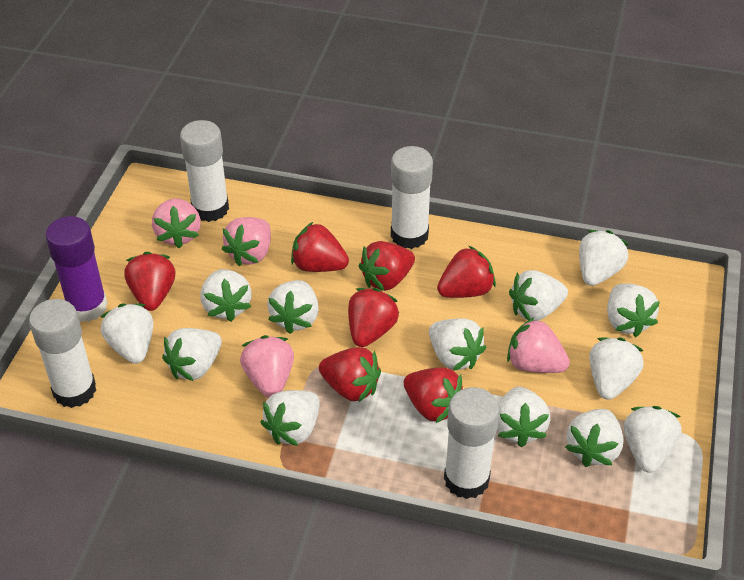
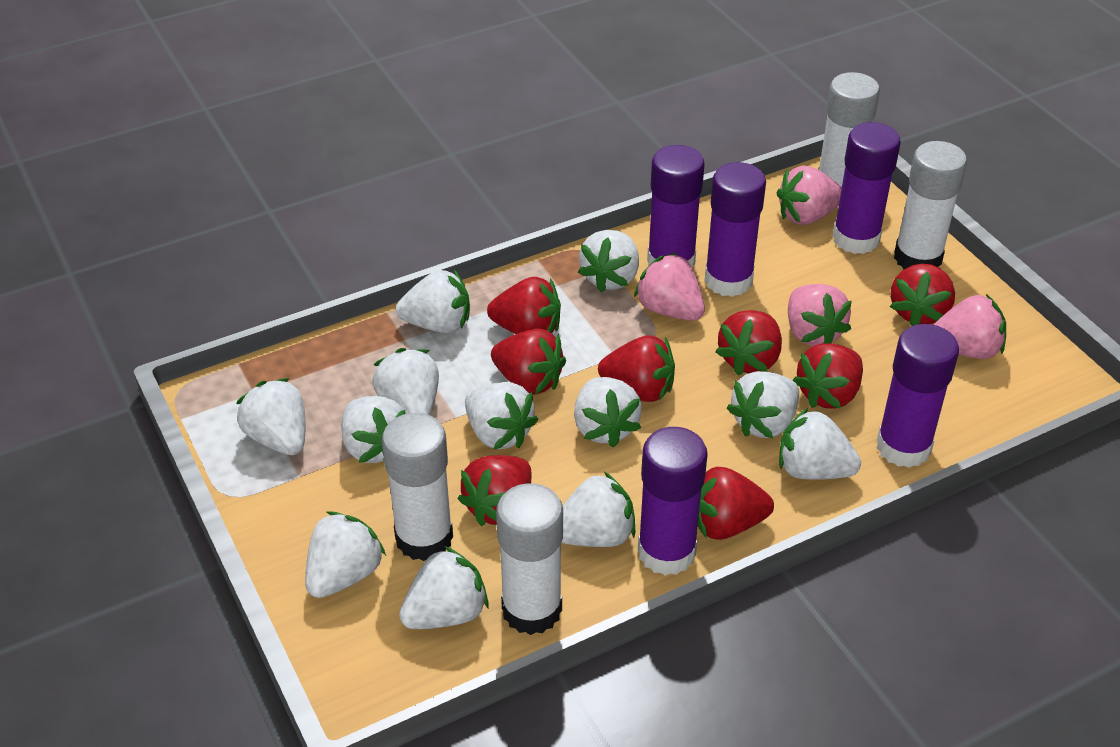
purple glue stick: [45,216,108,322] = 1 -> [638,427,708,576] [647,145,704,269] [704,162,766,297] [832,122,901,254] [877,324,959,468] = 5
red strawberry: [125,252,175,311] [291,222,349,272] [319,347,381,402] [348,288,399,347] [359,241,415,291] [404,367,463,423] [437,246,496,298] = 7 -> [458,455,531,526] [487,277,561,334] [491,328,566,395] [598,335,675,402] [698,467,774,540] [716,310,782,376] [793,343,863,409] [890,264,955,326] = 8
white strawberry: [101,303,153,364] [162,328,222,381] [200,269,252,322] [260,390,320,446] [267,280,319,334] [429,318,486,371] [497,387,551,447] [509,270,568,321] [565,409,624,467] [579,230,629,286] [589,337,644,400] [607,284,660,337] [624,406,682,473] = 13 -> [236,378,305,455] [305,511,386,598] [341,396,406,463] [372,348,439,415] [396,270,470,333] [399,546,489,629] [465,382,538,449] [561,472,635,547] [574,377,642,448] [578,230,639,293] [727,371,799,438] [779,407,861,480] = 12

